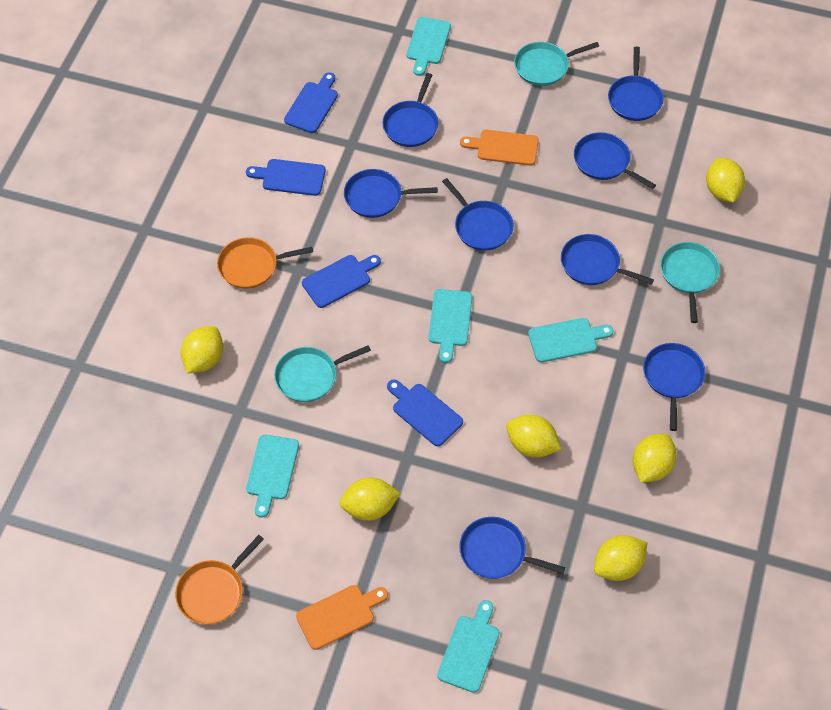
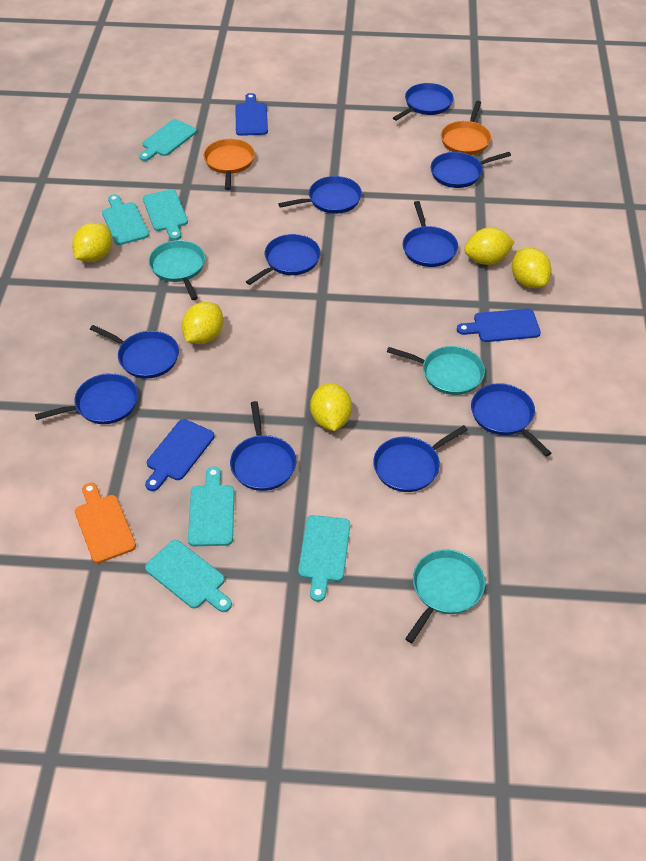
blue cutting board: [246,159,326,196] [284,72,338,133] [302,255,381,308] [387,379,463,446] = 4 -> [145,419,215,491] [235,93,268,136] [457,309,541,342] = 3
blue pan: [344,169,438,218] [382,73,438,147] [442,178,514,251] [459,517,565,579] [561,234,654,285] [574,132,656,189] [608,47,664,121] [643,343,705,431] = 8 -> [35,373,138,424] [90,325,179,379] [230,401,296,491] [246,234,321,285] [278,176,362,214] [373,425,468,492] [393,83,454,121] [403,201,458,267] [431,152,511,188] [471,383,551,457] = 10
orange cutting board: [296,585,388,650] [460,130,539,166] = 2 -> [75,483,136,563] = 1
turquoise cutting board: [246,434,299,517] [406,17,451,76] [428,289,472,363] [437,600,499,693] [528,318,614,362] = 5 -> [102,194,149,245] [139,119,197,161] [143,189,188,240] [145,540,232,612] [188,467,234,546] [298,515,350,602] = 6
yellow lemon: [181,326,223,373] [339,477,401,521] [506,415,561,458] [594,535,647,581] [633,433,677,483] [706,158,745,202] = 6 -> [72,223,112,262] [182,302,223,344] [310,383,352,431] [464,228,515,265] [512,248,552,288] = 5

